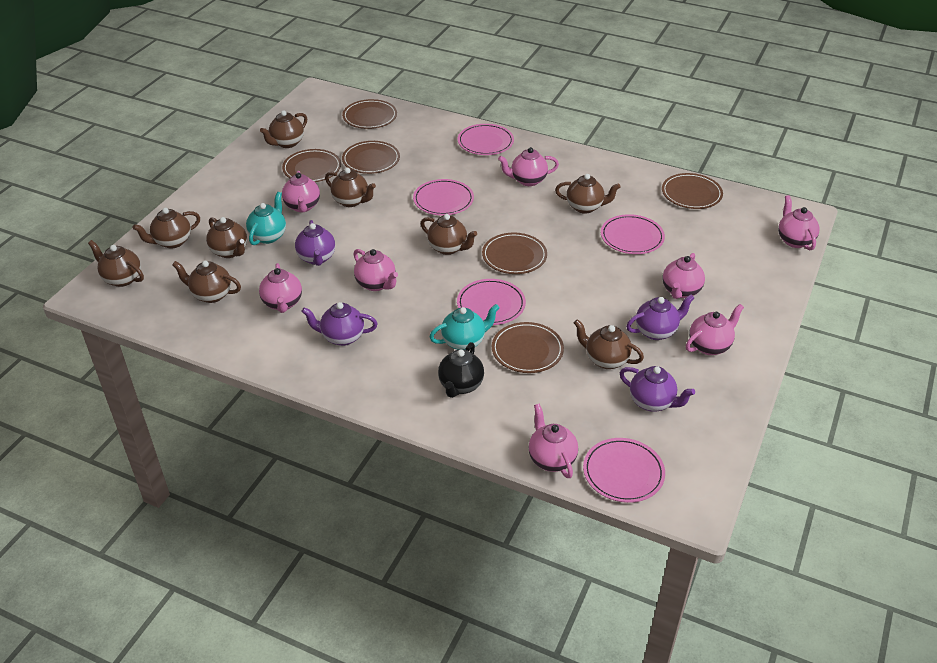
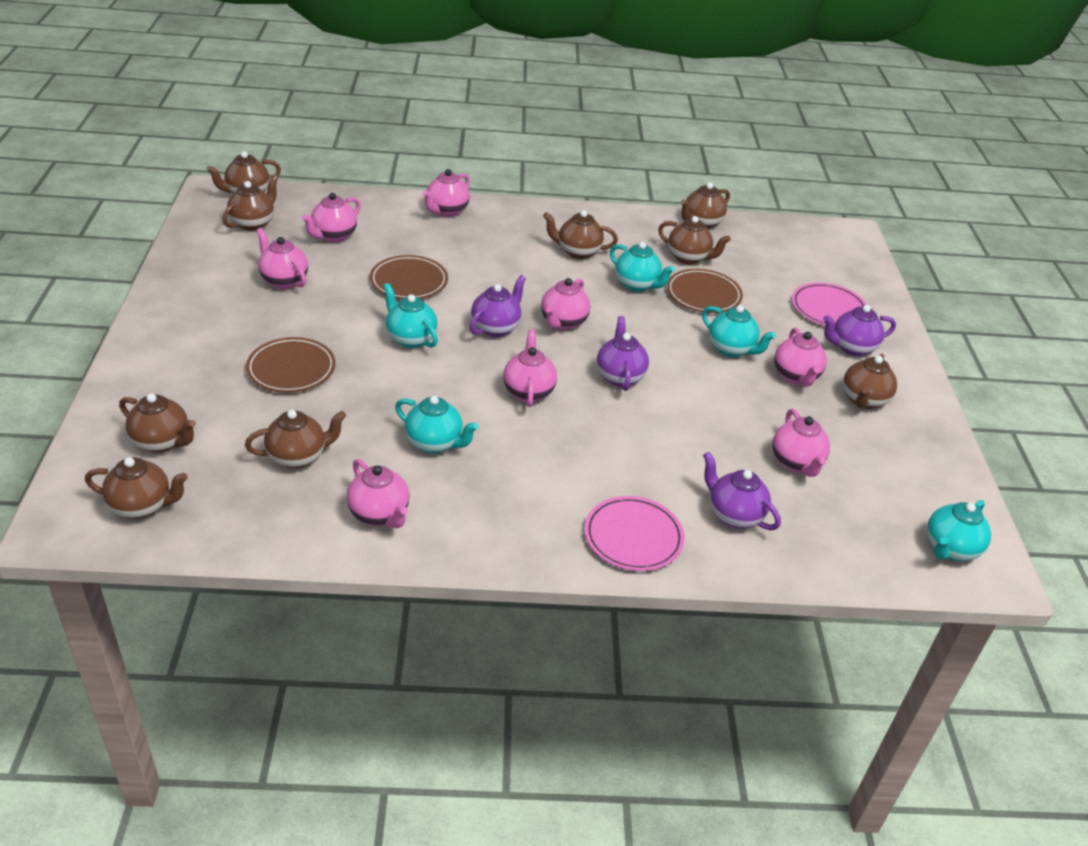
black teapot: [438,342,484,398] = 1 -> none = 0
brown plate: [282,149,341,182] [342,99,397,129] [342,141,400,174] [482,233,547,274] [492,322,564,373] [662,173,723,209] = 6 -> [246,337,336,393] [370,255,448,299] [667,269,743,313] = 3
pink plate: [413,179,474,216] [457,279,526,325] [458,124,514,155] [583,438,665,503] [601,214,665,254] = 5 -> [584,496,685,571] [792,282,867,325] = 2
turquoise teapot: [246,192,286,245] [430,304,500,350] = 2 -> [383,283,438,348] [395,396,478,454] [610,242,675,292] [702,305,776,357] [927,500,991,561] = 5

